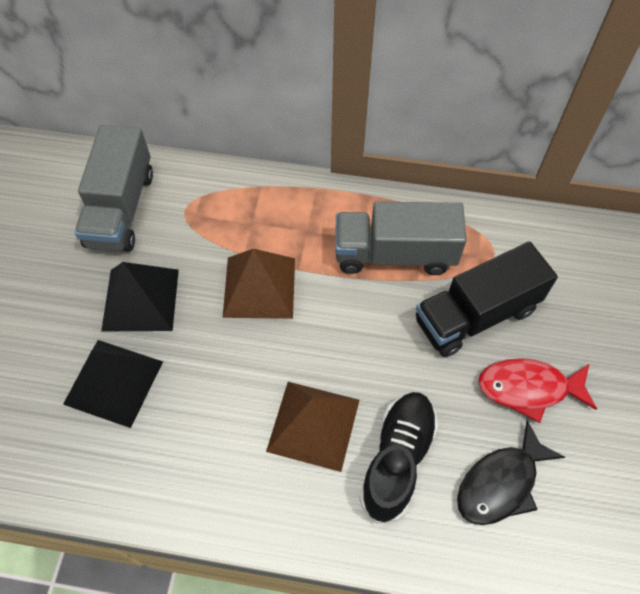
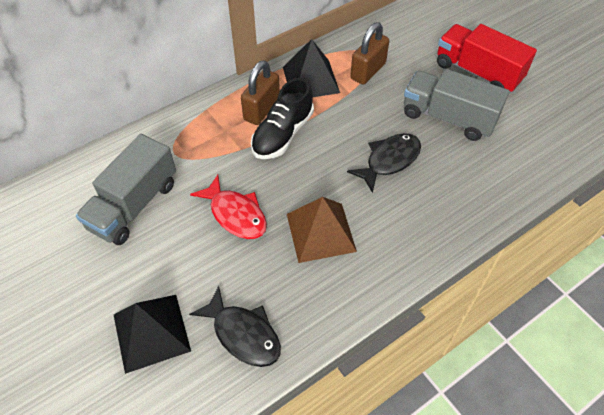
black fish: [457,420,565,525] = 1 -> [189,286,281,367] [347,133,421,193] = 2
black truck: [416,242,558,357] = 1 -> none = 0
brown padlock: none = 0 -> [241,60,280,125] [350,22,389,85] = 2
brown pyramid: [223,249,295,319] [266,382,360,472] = 2 -> [287,197,357,263] = 1
red truck: none = 0 -> [437,24,537,93] = 1

